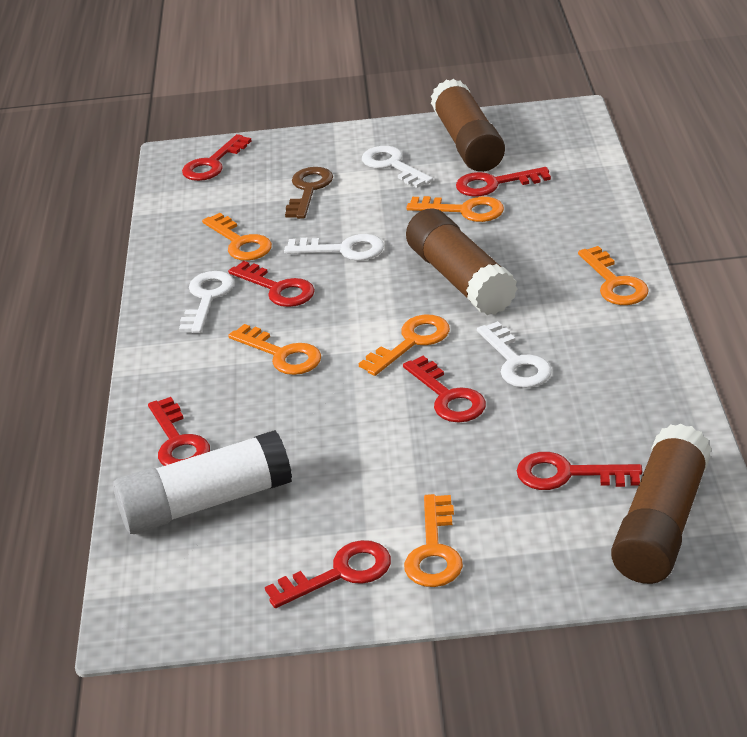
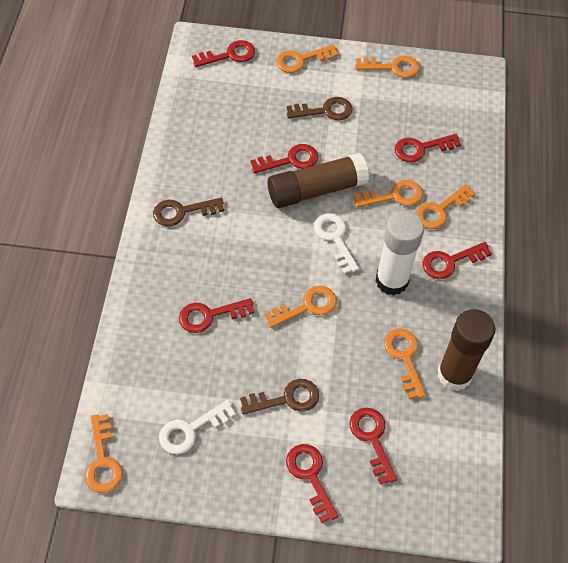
brown glue stick: [406,208,518,315] [431,79,505,172] [611,424,712,584] = 3 -> [268,153,369,208] [437,309,495,391] = 2
brown key: [285,167,333,219] = 1 -> [153,198,224,226] [240,379,319,415] [287,97,352,120] = 3
orange key: [202,213,272,261] [228,324,321,375] [358,315,450,376] [404,494,463,587] [406,196,504,222] [578,246,649,305] = 6 -> [85,414,123,493] [264,286,337,328] [276,45,338,73] [354,180,423,207] [355,56,419,78] [384,328,426,399] [415,184,476,229] = 7
white key: [179,271,234,333] [284,234,384,261] [362,146,433,188] [477,321,552,388] = 4 -> [159,400,236,454] [314,213,359,274] = 2

